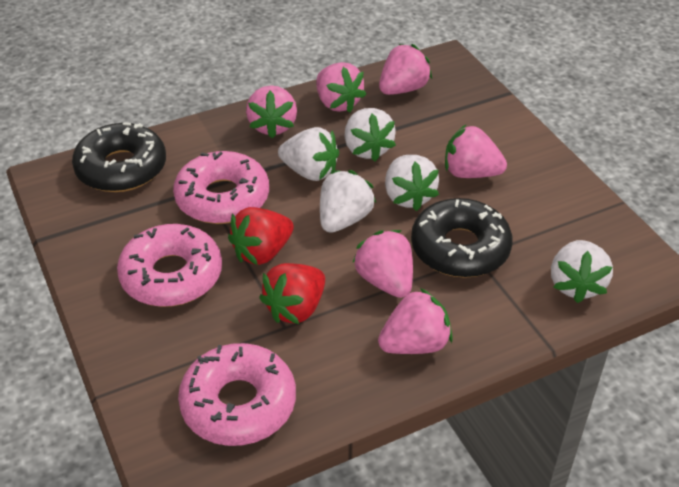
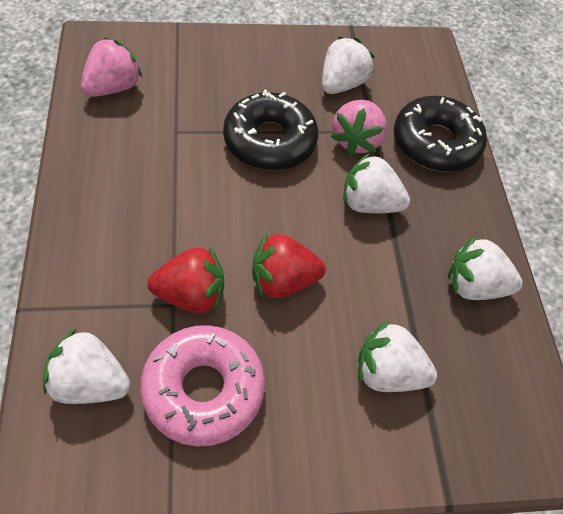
pink donut: [117,224,222,307] [173,151,269,224] [178,343,296,446] = 3 -> [140,325,265,447] = 1
pink strawberry: [246,85,297,138] [316,62,366,113] [352,230,413,298] [378,288,453,354] [379,44,432,95] [445,125,507,178] = 6 -> [81,37,142,97] [331,100,387,156] = 2

